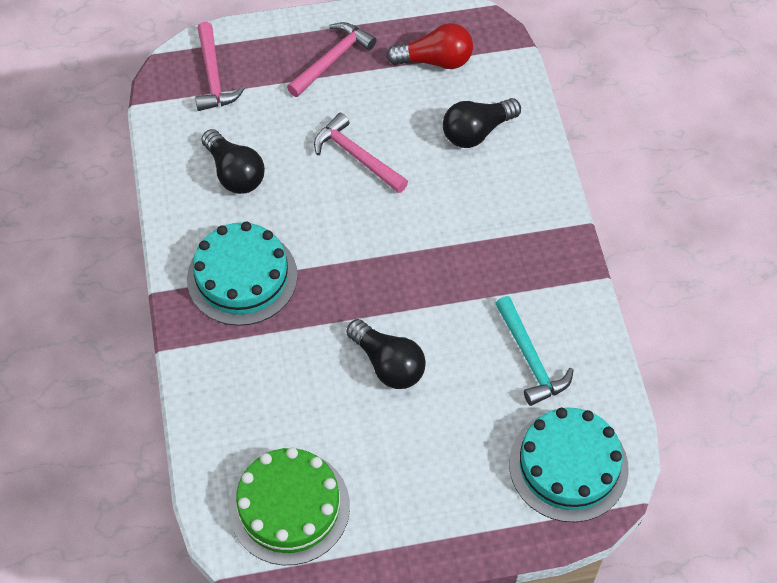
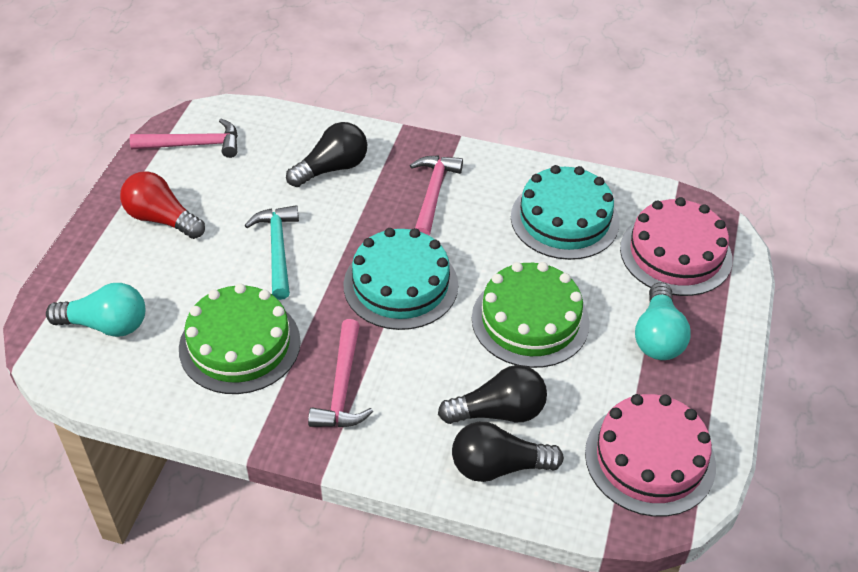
green cake: [229,447,350,565] = 1 -> [179,283,301,394] [472,262,590,368] = 2
pink cake: none = 0 -> [585,394,716,517] [620,197,733,296] = 2
turquoise light bulb: none = 0 -> [46,283,145,337] [635,282,691,360] = 2

